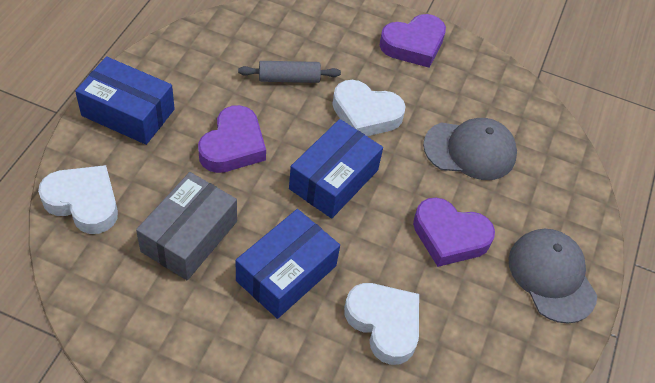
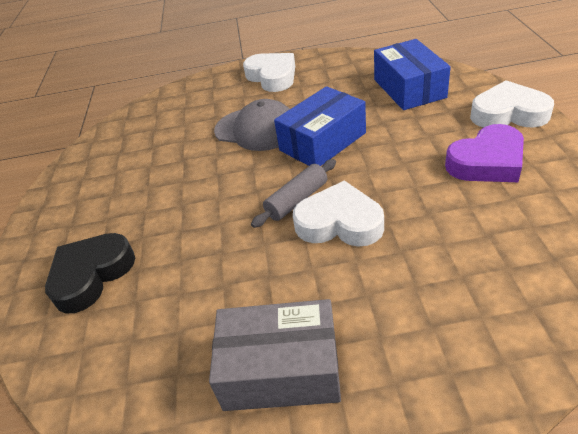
black heart: none = 0 -> [45,233,135,314] = 1
blue box: [75,56,175,145] [236,209,340,319] [289,119,383,219] = 3 -> [274,86,366,166] [374,39,451,110] = 2
grey cap: [423,118,517,180] [509,229,597,324] = 2 -> [214,99,290,151] = 1
purple heart: [198,105,266,173] [379,14,446,68] [413,197,495,267] = 3 -> [445,124,524,182] = 1

